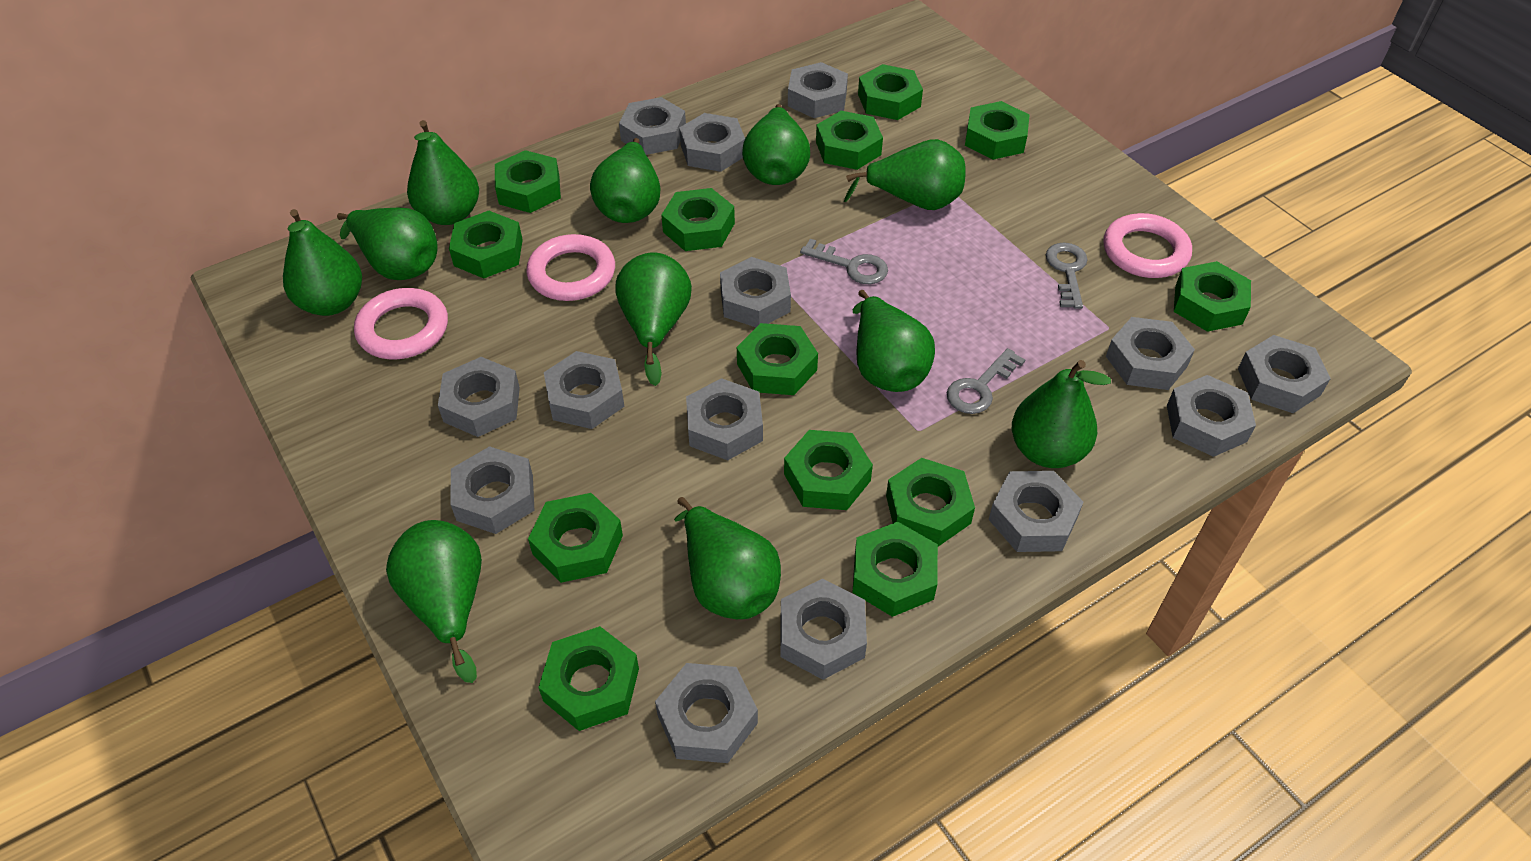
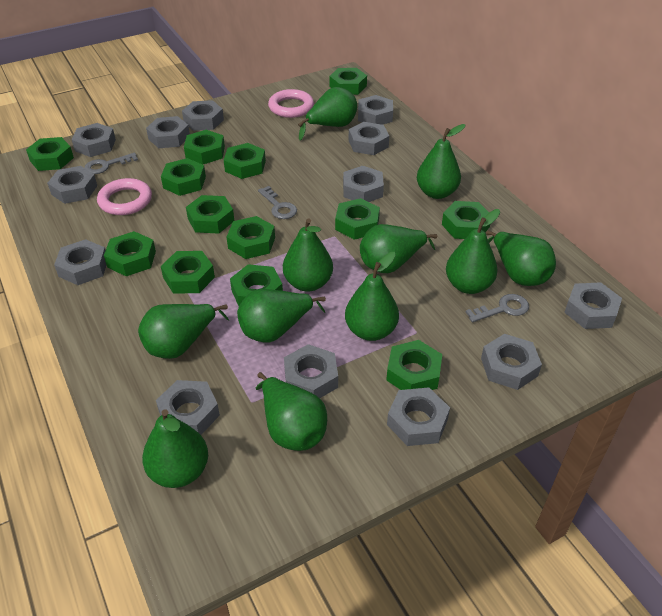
grey nut: [438,357,520,437] [450,446,535,534] [544,351,625,429] [619,97,686,155] [655,663,758,763] [679,113,745,172] [686,378,763,460] [720,257,791,327] [780,579,867,680] [788,62,848,118] [988,471,1083,552] [1106,317,1195,390] [1167,375,1256,457] [1238,335,1331,413] = 14 -> [47,166,97,204] [54,239,106,285] [72,123,116,157] [146,116,190,148] [156,380,220,435] [182,100,224,131] [284,344,338,398] [343,166,384,202] [348,122,389,155] [358,95,393,125] [387,387,450,446] [481,334,542,390] [564,282,622,329] = 13
pink ring: [354,288,448,359] [526,234,615,301] [1103,213,1192,278] = 3 -> [97,178,152,215] [268,89,314,118] = 2

